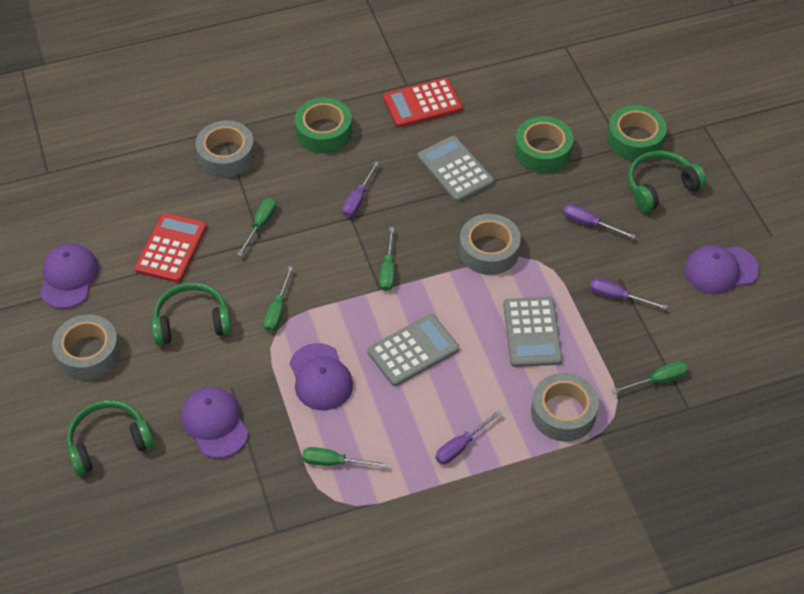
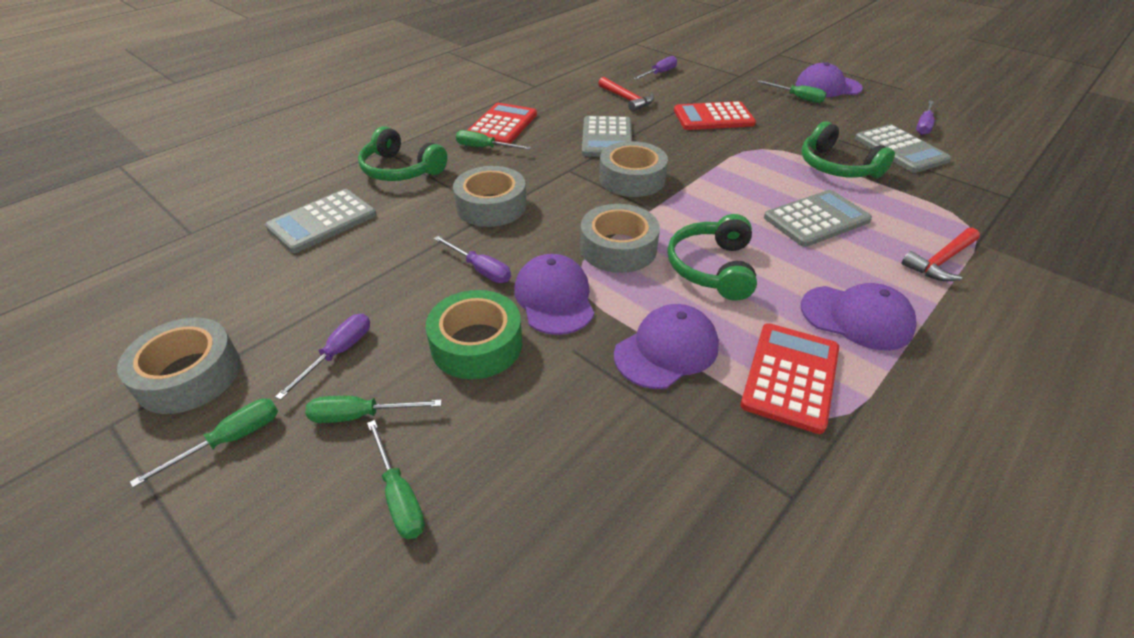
green tape: [295,97,352,153] [514,116,573,173] [607,105,667,161] = 3 -> [425,290,522,379] = 1
grey calculator: [368,314,459,386] [417,136,494,202] [503,297,562,367] = 3 -> [265,189,376,253] [582,116,632,157] [764,190,872,247] [855,124,951,173] = 4
red calculator: [135,213,207,283] [383,78,463,127] = 2 -> [467,103,537,144] [674,101,756,130] [740,323,839,434] = 3
red hammer: none = 0 -> [598,77,654,112] [902,228,980,281] = 2

